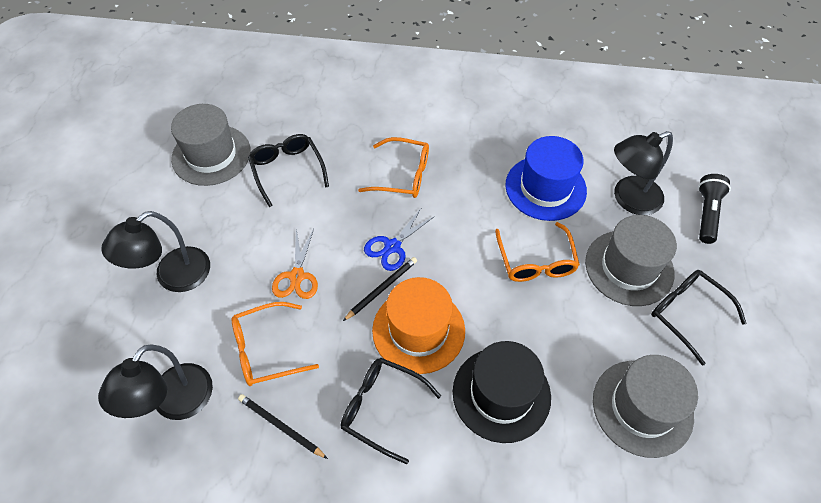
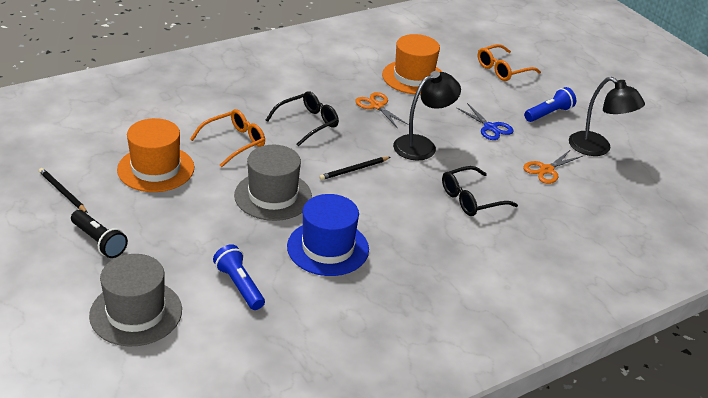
black glasses: [248,134,329,207] [341,358,441,464] [651,270,746,366] = 3 -> [266,91,339,146] [442,166,518,216] = 2
black hat: [453,341,551,443] = 1 -> none = 0
black lamp: [98,345,213,420] [101,211,210,292] [614,131,673,215] = 3 -> [393,71,461,161] [569,77,645,156] = 2
blue flashlight: none = 0 -> [213,244,265,310] [524,87,576,122] = 2
grey hat: [171,104,251,186] [585,215,677,306] [593,355,698,458] = 3 -> [89,254,182,346] [234,145,312,221] = 2
orange glasses: [232,302,319,386] [358,137,429,198] [495,222,580,282] = 3 -> [190,109,265,167] [478,44,541,81] = 2
orange hat: [372,277,465,374] = 1 -> [117,118,194,192] [382,34,442,95] = 2
orange scissors: [272,229,318,299] = 1 -> [355,92,409,129] [523,150,582,184] = 2

